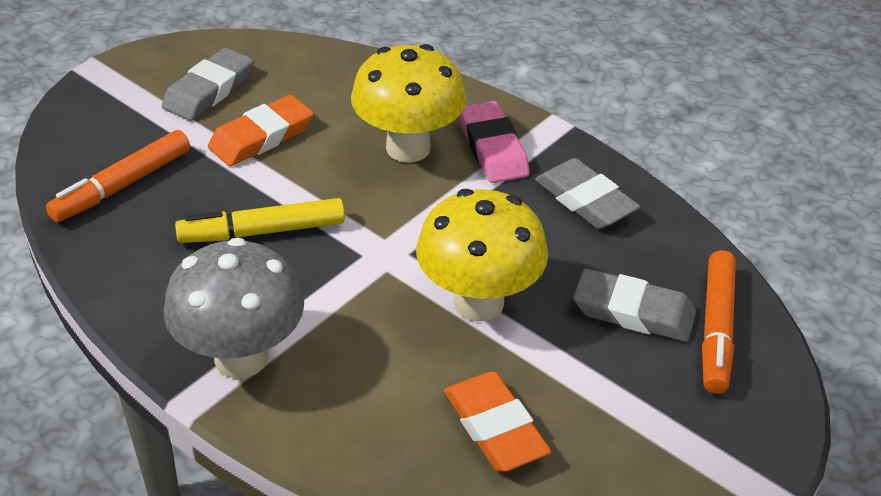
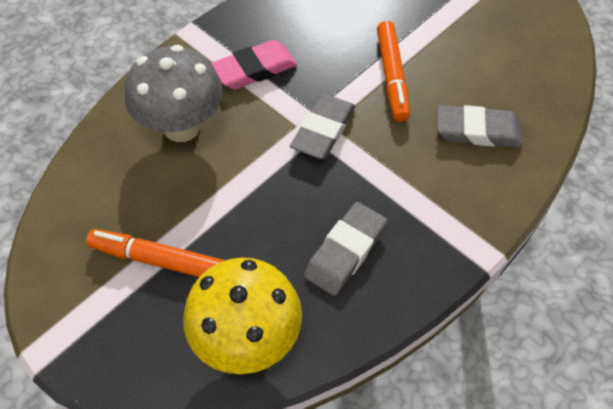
orange eraser: [208,95,314,166] [444,372,551,472] = 2 -> none = 0
yellow marker: [175,198,345,243] = 1 -> none = 0
yellow mushroom: [351,44,466,163] [416,189,548,321] = 2 -> [183,258,302,374] = 1

